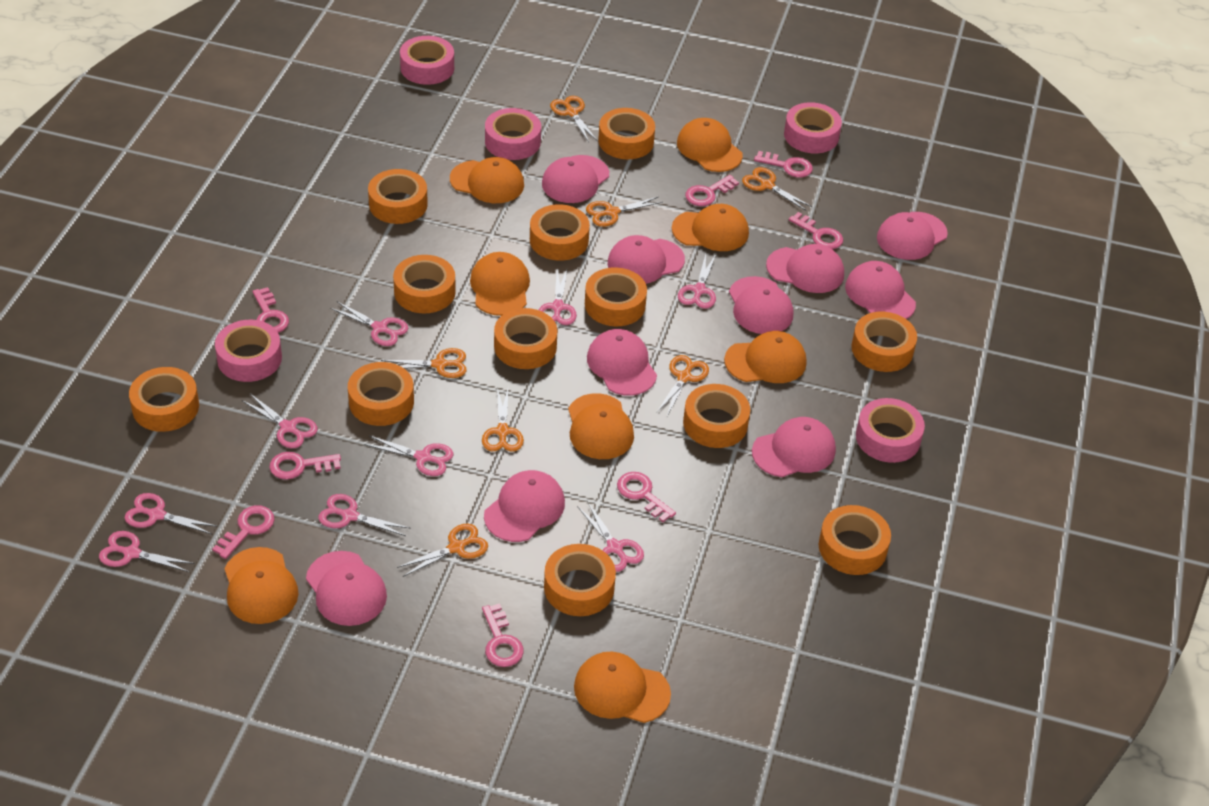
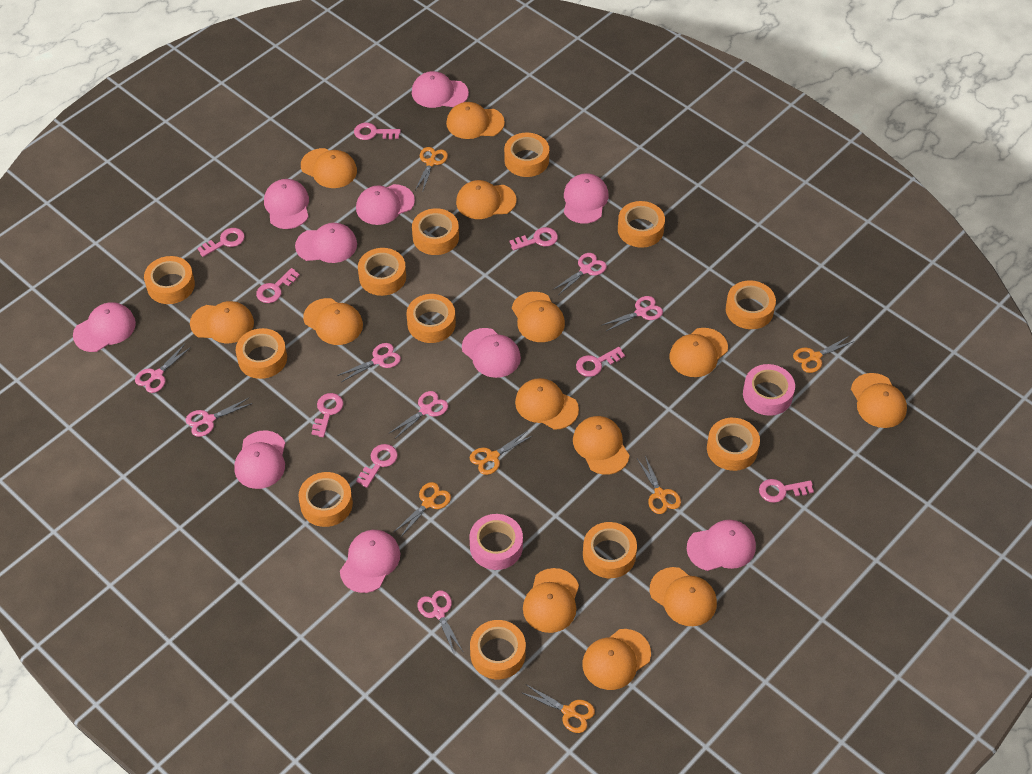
orange cap: [224,547,299,624] [450,157,524,203] [470,252,530,316] [568,393,634,459] [574,652,671,723] [672,204,749,251] [677,118,743,172] [724,331,806,383] = 8 -> [190,301,254,343] [301,148,357,188] [303,298,363,345] [446,102,505,139] [456,180,516,219] [512,292,565,342] [515,378,579,430] [523,568,579,633] [573,416,630,475] [582,629,651,690] [650,567,717,626] [669,328,728,377] [851,373,907,428] = 13
orange scissors: [381,348,467,378] [397,524,488,577] [482,387,524,452] [550,96,597,142] [586,197,663,227] [657,355,709,416] [742,167,812,211] = 7 -> [394,482,451,538] [415,147,448,193] [470,430,532,475] [523,685,595,733] [637,456,681,514] [793,336,854,373] = 6
pink scissors: [99,531,195,572] [124,493,218,535] [242,394,318,448] [318,494,410,536] [330,301,408,346] [364,436,453,476] [539,270,577,325] [577,501,644,572] [678,254,716,309] = 9 -> [135,344,191,393] [186,398,253,437] [337,343,401,382] [389,391,448,439] [418,590,463,655] [553,253,607,294] [601,296,663,332] = 7
pink tape: [215,320,282,382] [400,36,454,85] [485,108,541,160] [784,102,842,153] [856,398,925,463] = 5 -> [469,514,523,570] [743,364,795,416] = 2

